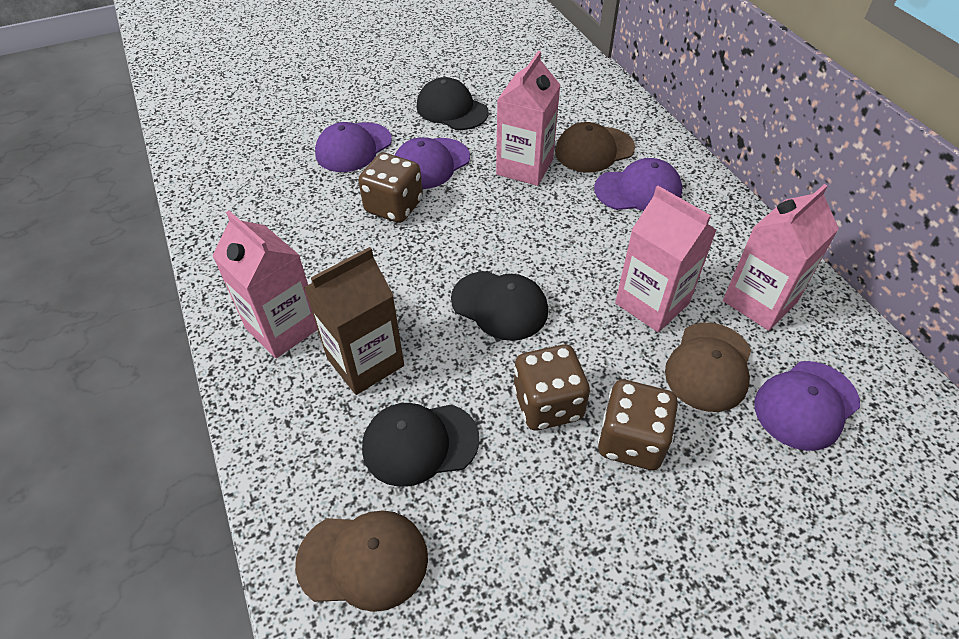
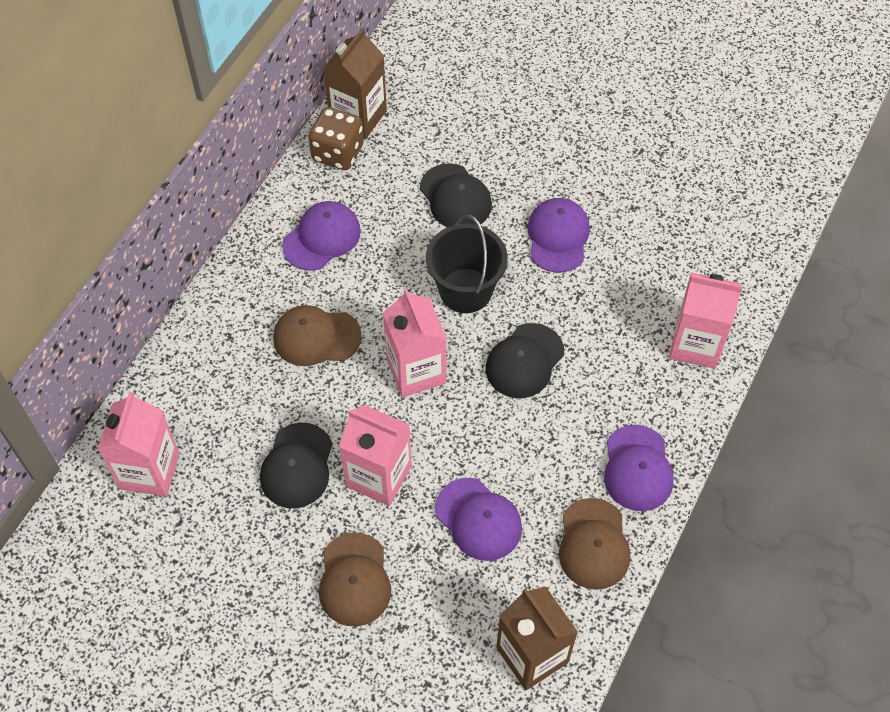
black bucket: none = 0 -> [426,215,508,313] = 1
brown carton: [304,247,404,395] = 1 -> [323,28,387,139] [496,586,578,690] = 2
brown dice: [358,153,423,223] [513,344,590,430] [598,380,678,470] = 3 -> [308,107,364,170] = 1

